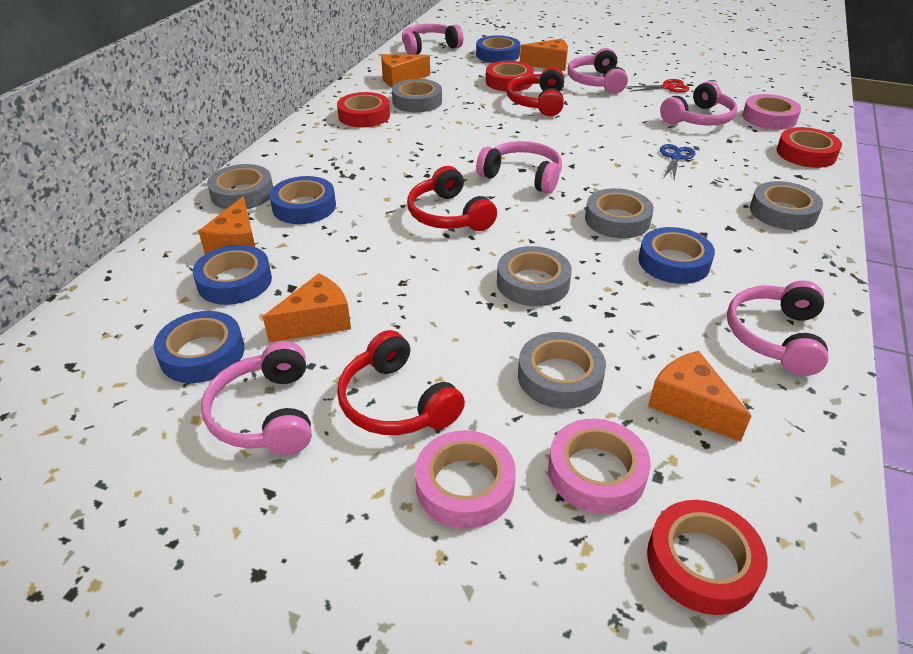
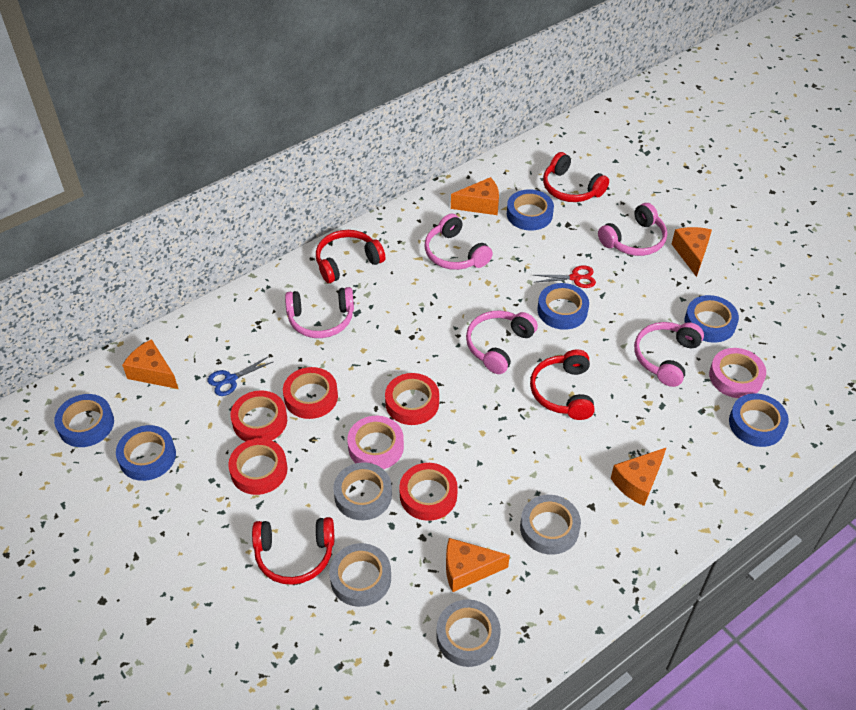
blue tape: [154,311,244,383] [193,245,272,305] [269,176,336,224] [476,35,520,63] [639,227,715,284] = 5 -> [54,394,114,447] [116,425,176,481] [507,189,554,231] [538,283,589,330] [684,295,739,343] [729,393,789,447] = 6
grey tape: [207,164,273,209] [392,79,442,112] [497,246,572,306] [518,332,606,409] [585,188,654,239] [750,181,823,230] = 6 -> [329,543,391,607] [333,462,392,520] [436,599,501,667] [520,495,581,555] = 4
pink headphones: [201,341,312,455] [402,24,463,55] [476,141,562,194] [568,48,628,94] [660,81,737,125] [727,280,829,376] = 6 -> [285,287,354,338] [425,214,493,270] [466,310,538,374] [598,203,667,256] [634,322,704,387] = 5
pink tape: [415,430,516,529] [548,418,651,514] [742,94,801,130] = 3 -> [347,416,404,469] [709,348,766,398] = 2
red headphones: [337,330,465,435] [407,166,497,231] [506,67,564,116] = 3 -> [252,517,334,585] [316,230,385,283] [530,349,595,420] [543,152,609,202] = 4
red tape: [337,92,390,128] [486,61,534,92] [647,500,768,615] [777,127,842,168] = 4 -> [228,438,288,495] [230,390,287,441] [283,367,338,419] [385,373,439,425] [399,463,458,521] = 5

